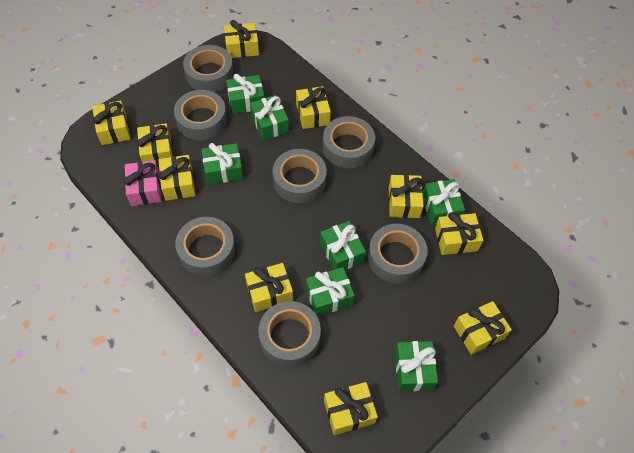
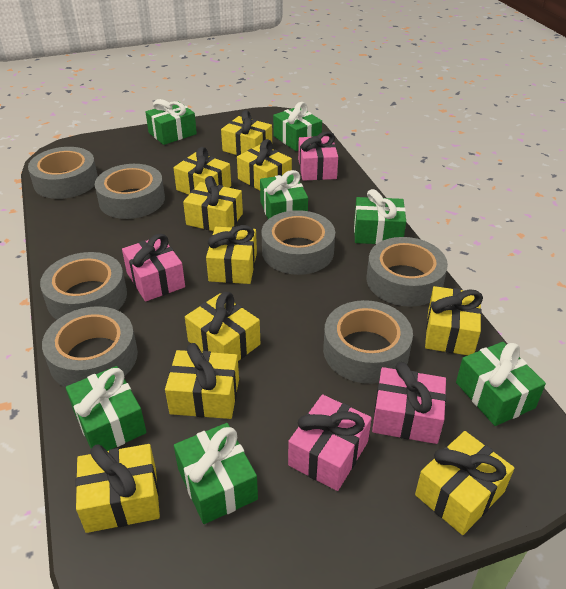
pink gift: [124,160,162,206] = 1 -> [122,234,185,302] [288,395,372,491] [298,131,338,181] [372,362,446,444] = 4

